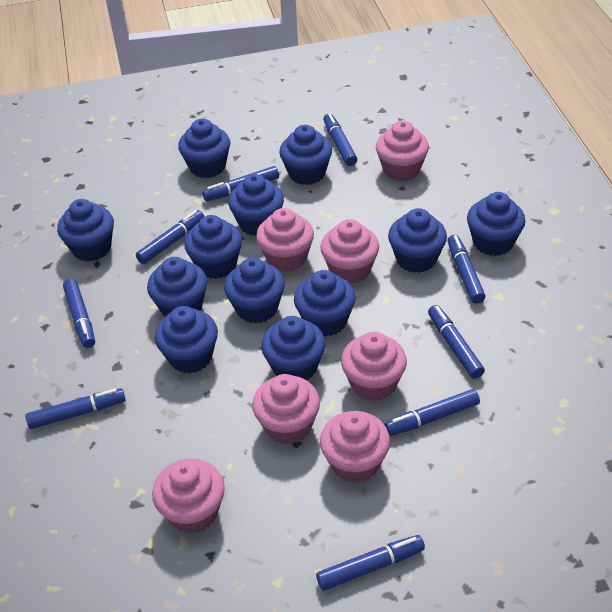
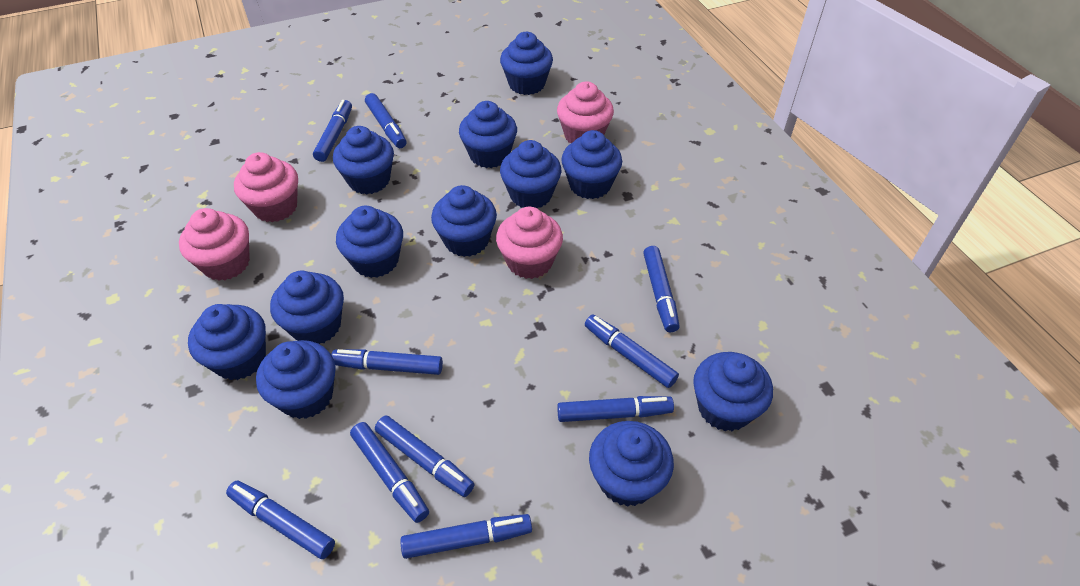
blue marker: [25,388,126,429] [63,279,95,348] [136,210,204,264] [202,166,279,201] [316,535,425,591] [323,113,357,166] [384,389,480,436] [428,305,485,379] [448,235,486,304] = 9 -> [226,480,335,559] [313,100,352,162] [331,349,443,375] [350,422,429,523] [365,93,407,148] [375,416,474,497] [400,514,532,559] [557,396,674,422] [585,314,679,388] [643,246,680,332] = 10
pink cupcake: [152,459,225,533] [252,374,320,445] [256,208,314,272] [320,219,379,284] [320,411,390,483] [341,332,407,401] [376,121,429,181] = 7 -> [179,208,250,281] [234,152,298,222] [496,207,563,279] [557,81,614,143] = 4

